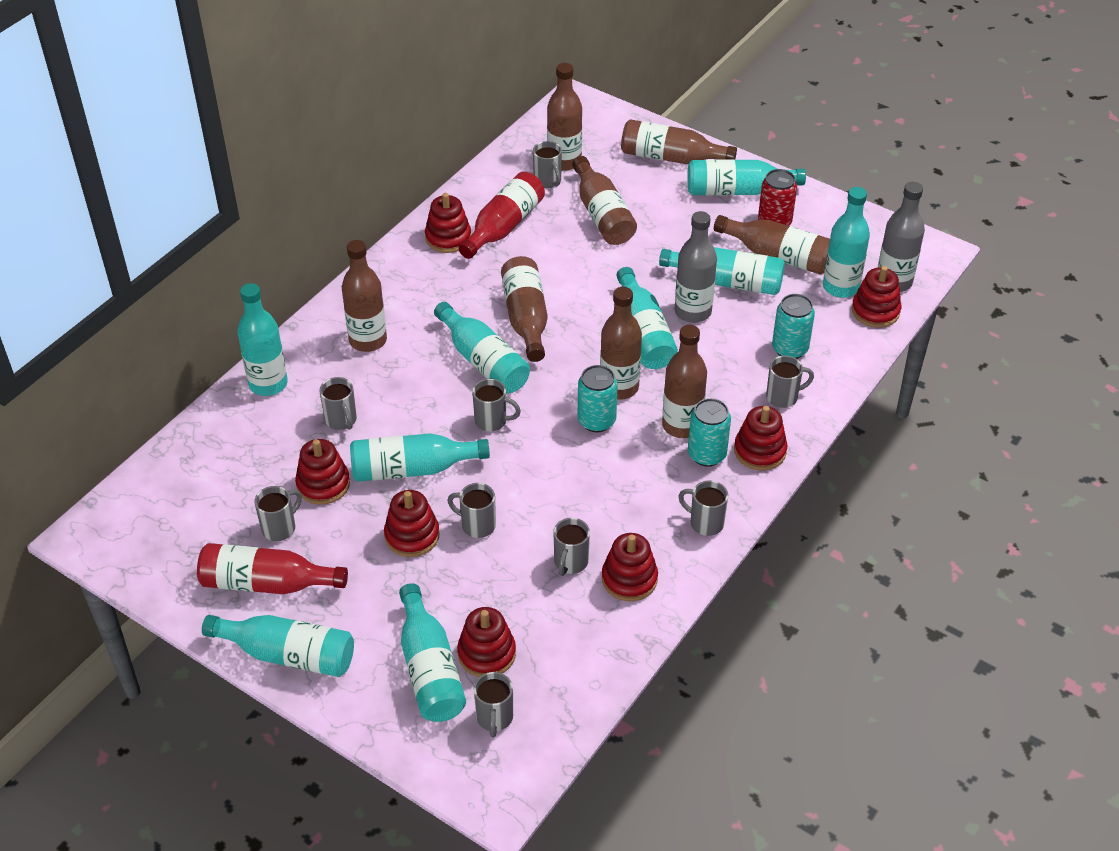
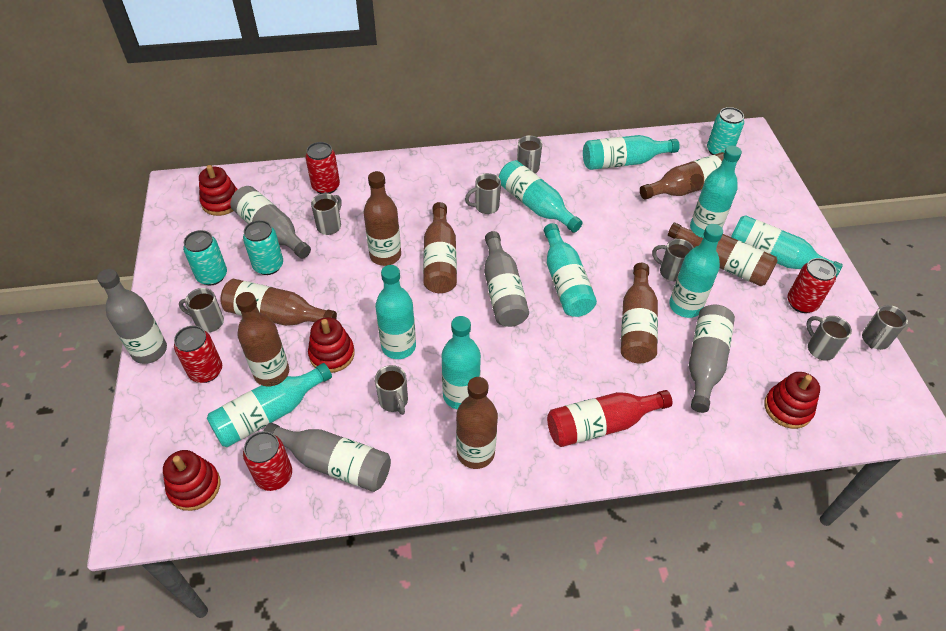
grey bottle: [674,211,717,323] [878,182,925,292] = 2 -> [97,269,167,364] [230,186,311,259] [264,423,391,492] [484,231,529,327] [689,305,735,413] = 5
grey mug: [254,486,302,541] [319,377,357,430] [447,483,496,538] [472,379,521,431] [474,672,513,738] [533,141,562,188] [554,518,590,576] [678,480,728,536] [766,355,814,408] = 9 -> [179,288,224,333] [311,193,342,235] [375,365,408,415] [465,173,501,214] [517,135,542,173] [652,239,694,281] [806,316,852,361] [862,305,908,350] = 8
red bottle: [197,543,348,594] [459,172,545,259] = 2 -> [547,390,673,447] = 1
red can: [758,169,797,226] = 1 -> [174,326,222,383] [243,431,292,491] [305,142,340,194] [788,258,837,313] = 4
red stacking toy: [295,439,350,505] [384,490,440,557] [425,193,471,253] [457,607,516,677] [602,533,658,601] [734,406,787,471] [851,266,901,328] = 7 -> [163,450,220,511] [199,165,238,216] [308,317,355,373] [764,372,820,429] = 4

